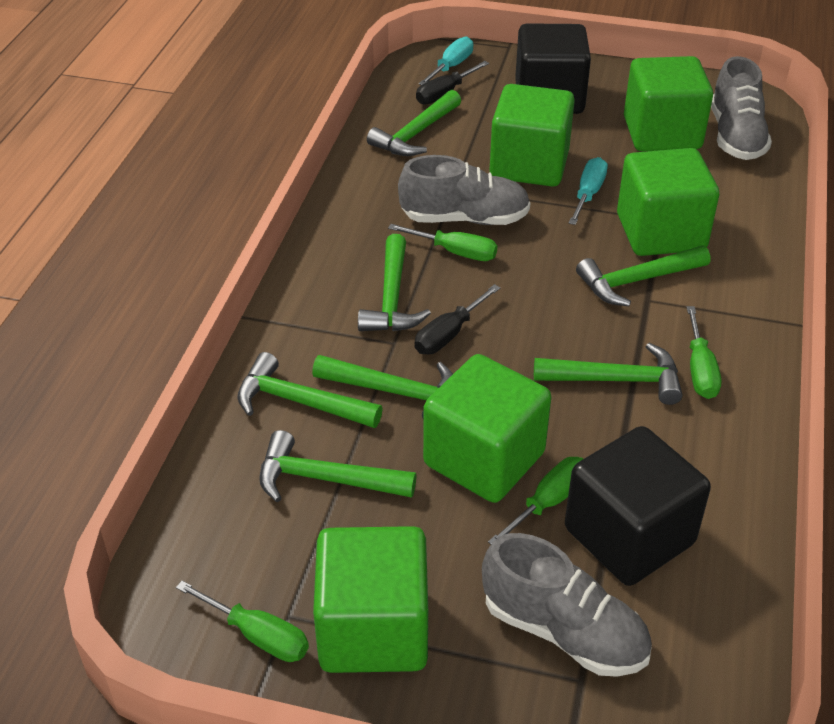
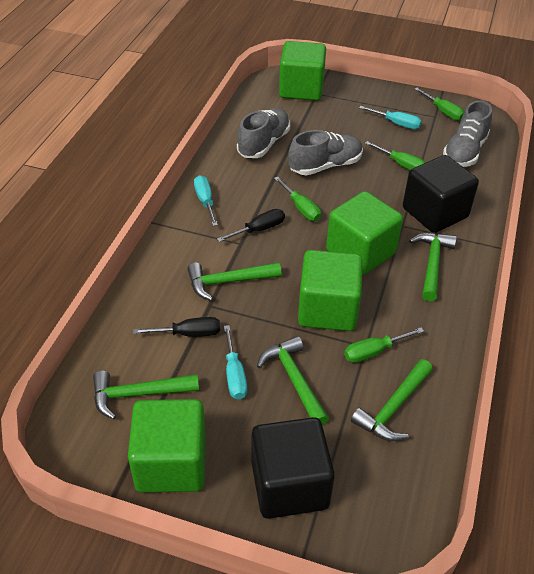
green cube: [313,526,428,673] [423,354,551,503] [490,84,575,187] [617,148,719,256] [624,56,713,151] = 5 -> [128,399,206,493] [279,41,326,101] [298,250,363,331] [326,191,403,275] = 4
green hammer: [237,352,383,428] [259,430,416,502] [312,355,453,420] [358,234,431,331] [367,90,461,156] [534,343,683,405] [576,246,710,306] = 7 -> [93,371,199,419] [187,262,282,301] [257,336,329,426] [351,359,433,441] [409,233,457,302] = 5
turquoise screwdriver: [419,36,473,85] [569,157,608,225] = 2 -> [194,175,218,226] [224,325,247,400] [359,106,422,129] = 3

